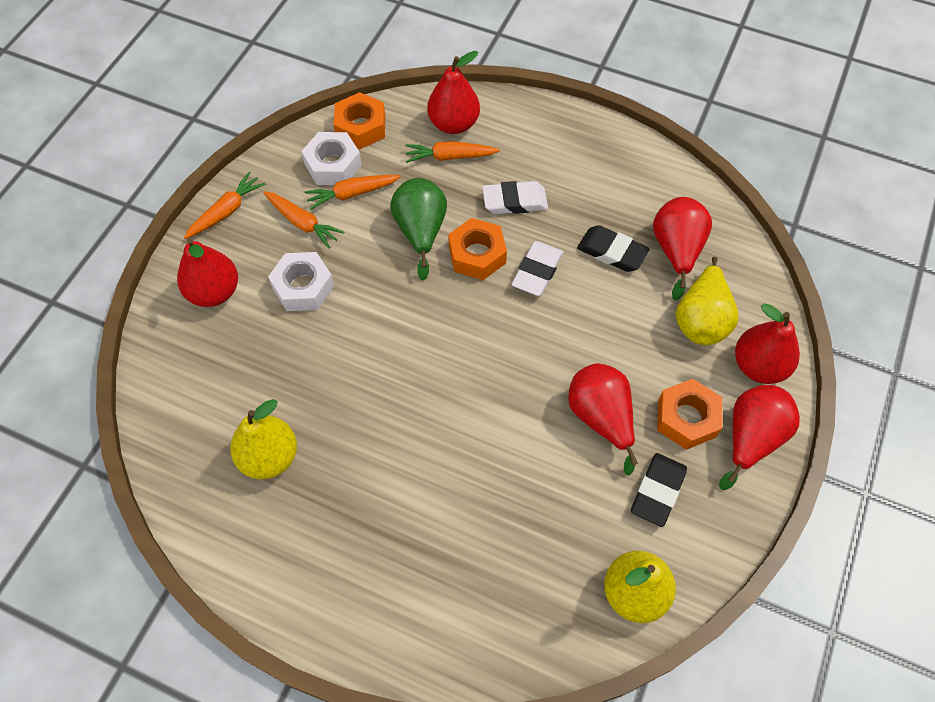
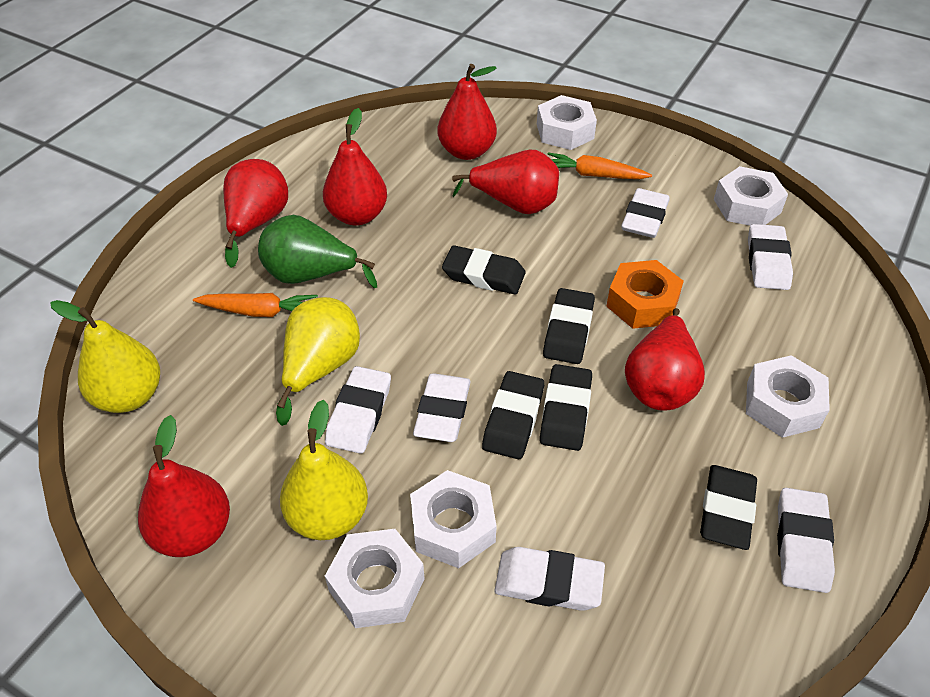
black eraser: [577,225,650,272] [631,453,687,527] = 2 -> [442,245,526,294] [482,371,544,459] [540,364,592,451] [543,288,595,364] [700,465,757,550] = 5
orange carrot: [184,172,266,239] [263,191,344,249] [304,175,401,210] [405,141,500,163] = 4 -> [193,293,318,317] [547,152,652,179] = 2
orange nut: [334,92,385,149] [448,218,507,280] [657,379,722,450] = 3 -> [606,260,684,329] = 1
white eraser: [482,181,548,214] [512,241,563,296] = 2 -> [325,366,391,454] [413,373,471,442] [494,547,605,611] [621,188,669,238] [748,224,793,290] [777,488,835,593] = 6
white nut: [268,252,334,311] [301,132,362,185] = 2 -> [325,529,425,628] [410,470,497,568] [537,95,597,150] [714,166,788,226] [746,355,830,438] = 5

